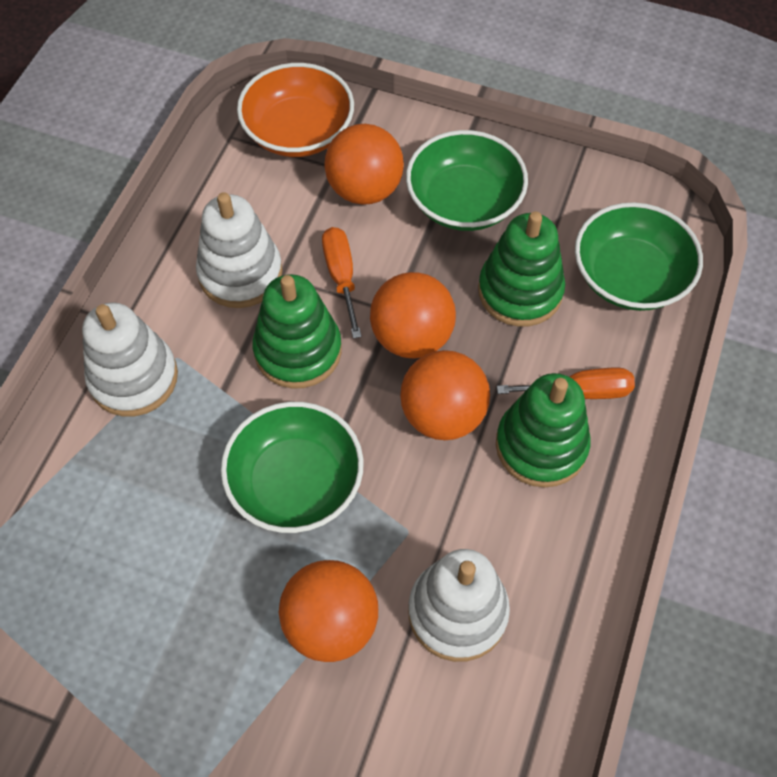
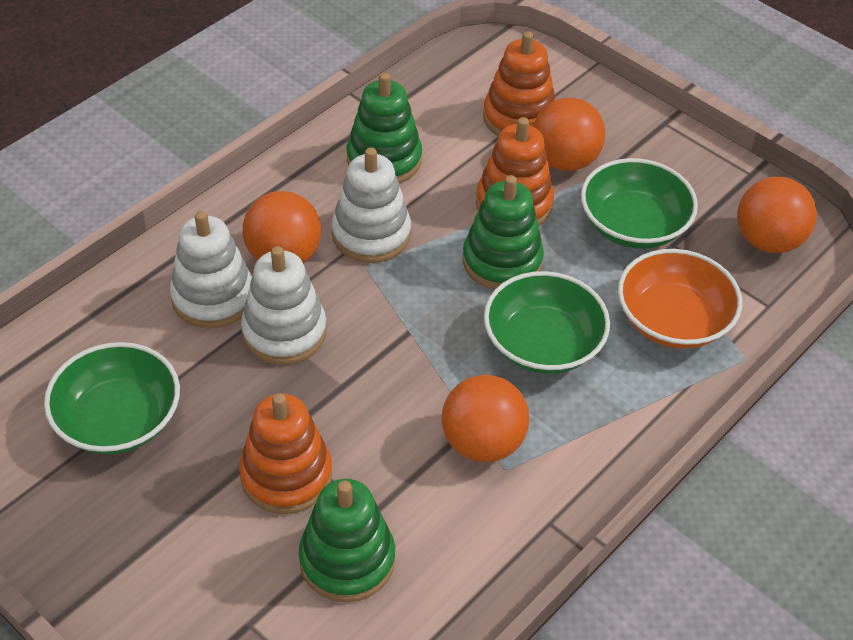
orange screwdriver: [322,227,362,339] [497,368,635,399] = 2 -> none = 0
orange stacking toy: none = 0 -> [239,393,332,514] [476,117,554,226] [483,31,555,137] = 3

